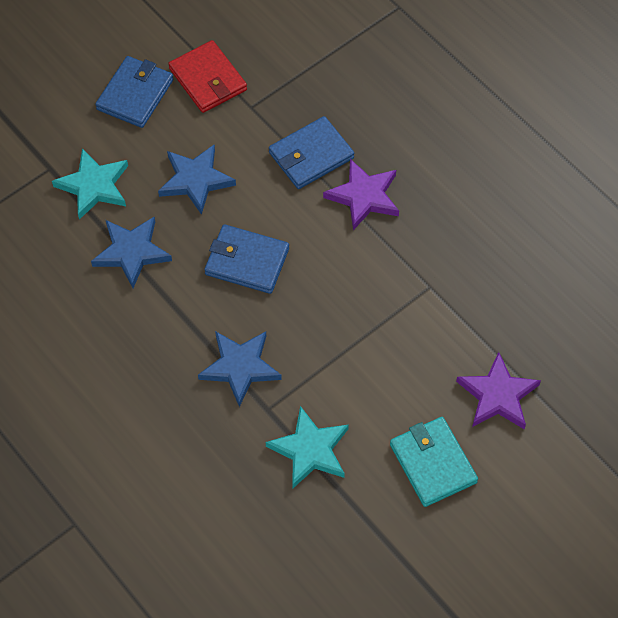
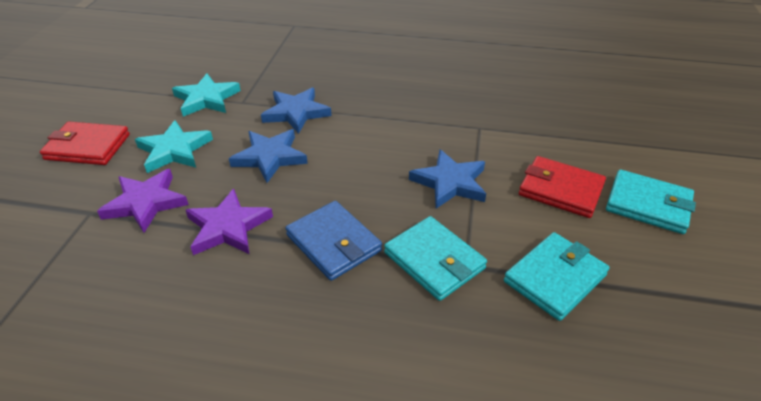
blue wallet: [95,56,173,128] [204,224,289,294] [269,116,354,189] = 3 -> [285,201,382,281] = 1
red wallet: [168,40,247,113] = 1 -> [40,122,130,165] [519,156,606,218] = 2
turquoise wallet: [390,417,478,507] = 1 -> [384,216,487,301] [504,232,610,321] [606,169,696,234] = 3

